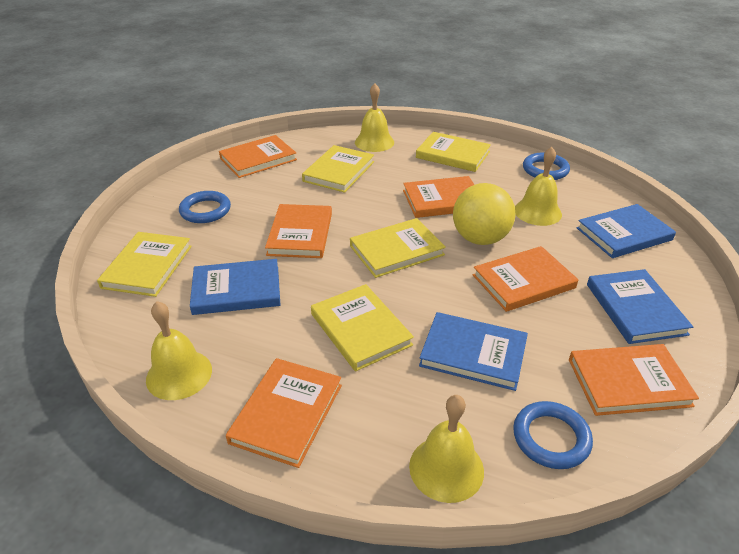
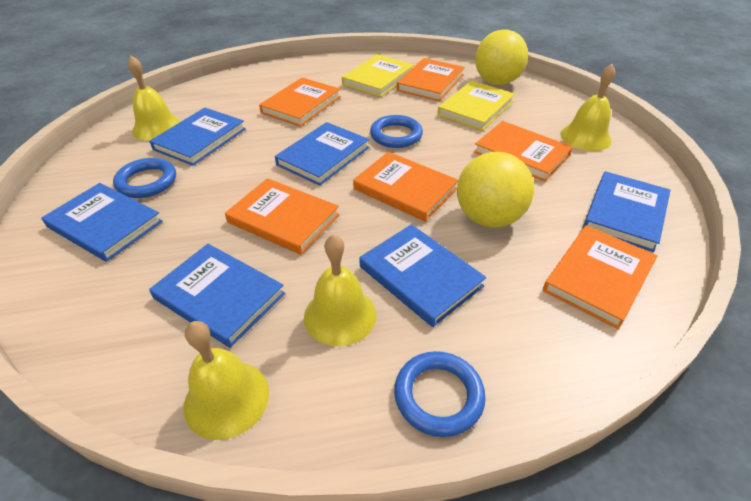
blue book: [190,259,280,315] [419,312,528,391] [577,204,676,258] [587,269,693,344] = 4 -> [42,183,163,262] [149,107,246,166] [149,244,285,348] [275,122,369,186] [359,224,486,327] [583,171,671,252] = 6
yellow ball: [453,183,516,245] = 1 -> [457,152,534,227] [475,29,528,85] = 2
yellow book: [97,232,192,297] [302,145,374,193] [311,284,414,371] [350,218,446,278] [416,132,491,172] = 5 -> [342,54,414,97] [437,81,515,131] = 2

